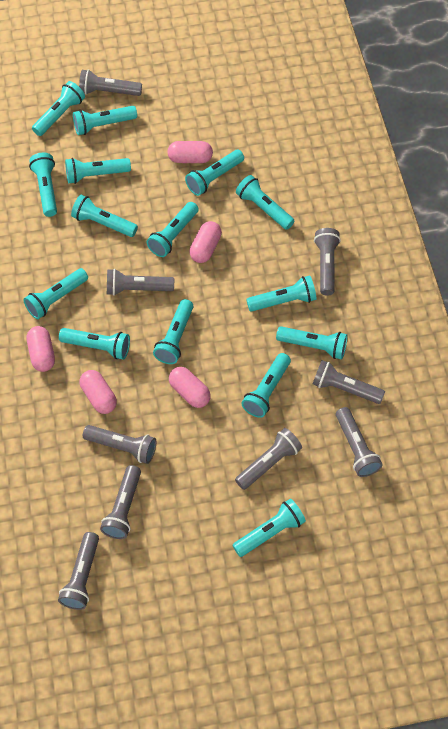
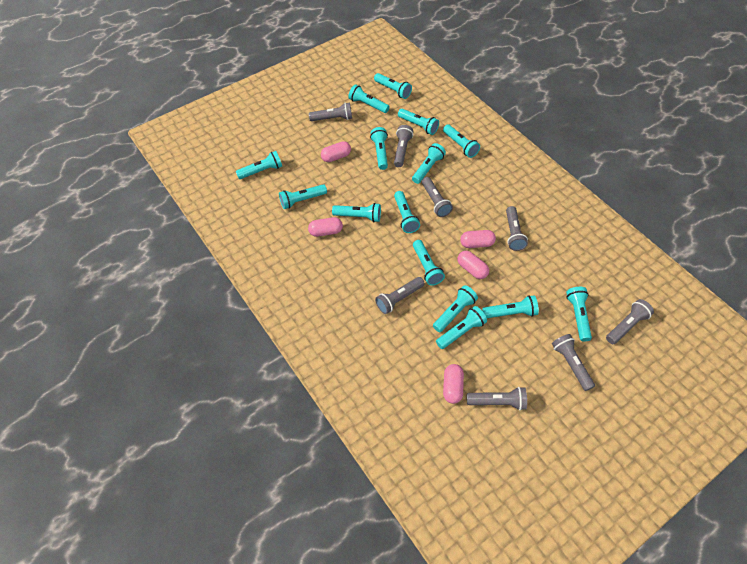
grey flashlight: [58,532,99,610] [79,69,142,96] [83,425,156,464] [100,465,141,539] [107,269,174,296] [235,428,302,490] [313,360,385,404] [314,228,341,296] [336,407,382,477] = 9 -> [309,102,352,121] [375,277,425,314] [394,125,413,167] [422,177,453,217] [467,387,527,411] [506,206,528,251] [552,334,595,391] [606,299,654,344] = 8

